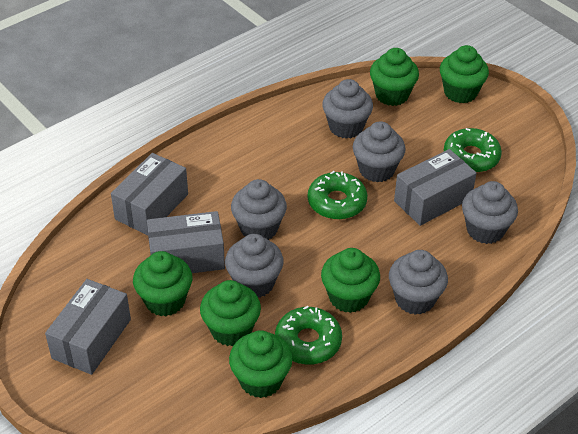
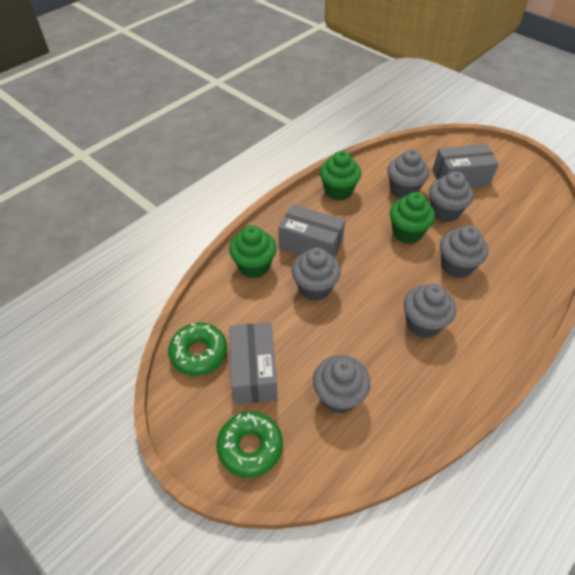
green cupcake: [133,251,192,316] [200,280,261,346] [229,330,292,398] [321,248,380,313] [370,48,419,106] [440,45,489,103] = 6 -> [229,225,277,278] [320,151,361,201] [390,192,435,244] = 3
green donut: [275,306,342,365] [308,171,368,220] [444,128,502,173] = 3 -> [168,322,227,376] [217,411,283,478] = 2
grey box: [45,279,131,375] [111,153,188,235] [147,211,225,273] [394,149,477,226] = 4 -> [229,323,277,404] [278,204,345,257] [432,144,499,188] = 3

